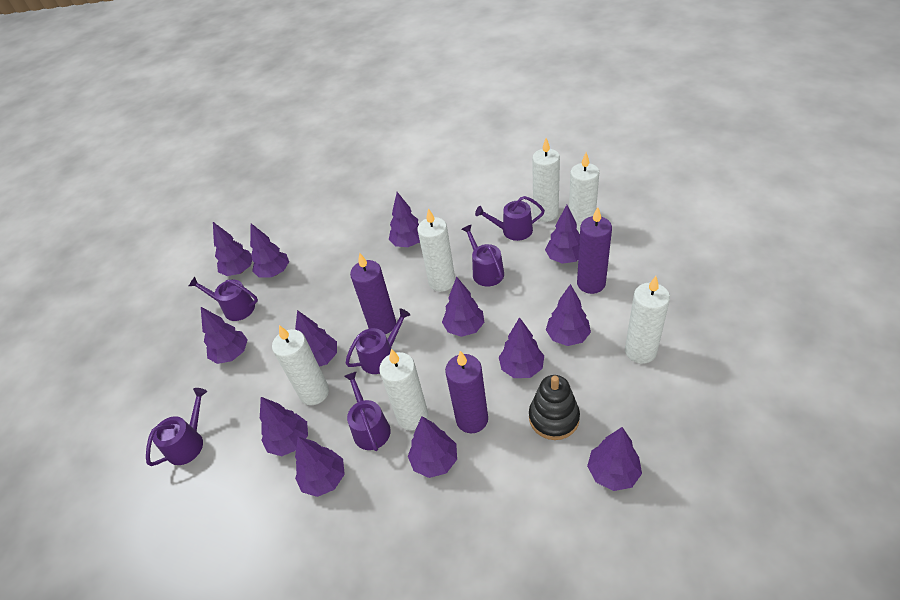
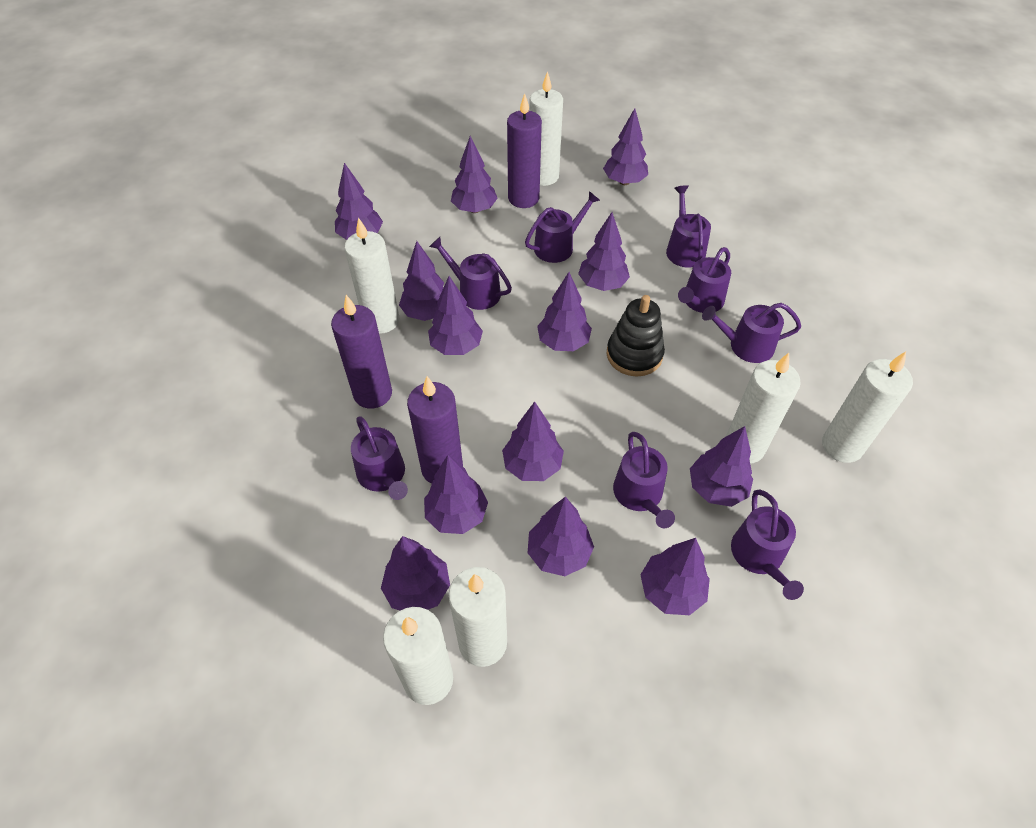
purple watering can: [146,388,207,466] [189,277,258,321] [344,371,391,451] [345,308,410,374] [461,224,504,286] [475,196,545,241] = 6 -> [351,416,408,500] [429,237,512,310] [525,191,600,263] [613,432,675,528] [666,185,711,268] [678,247,731,313] [702,303,801,363] [731,490,804,600] = 8

